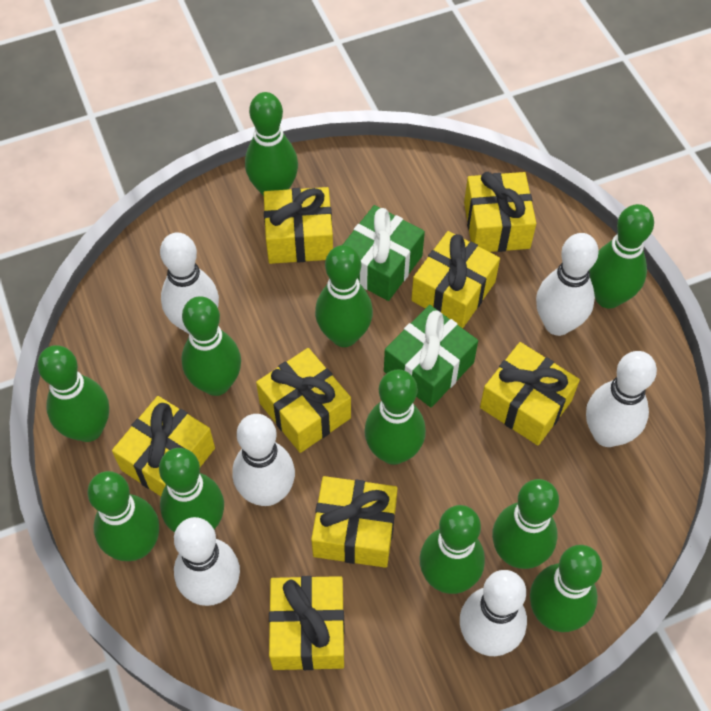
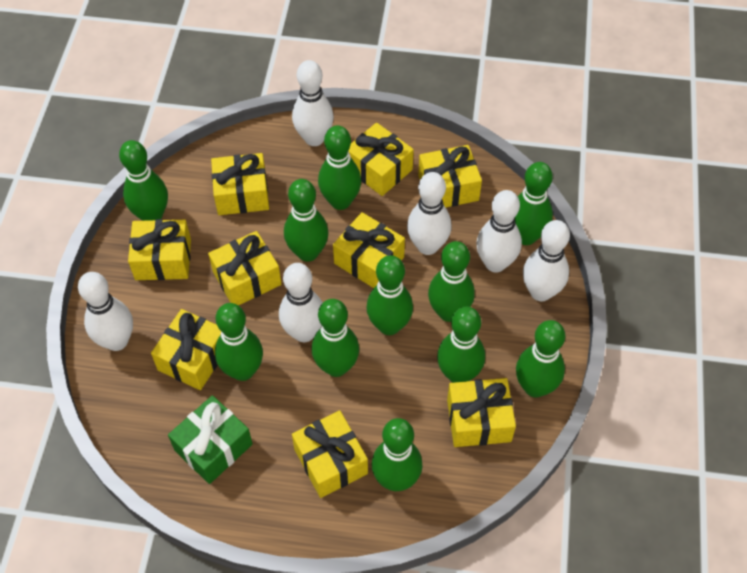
green gift: [343,205,425,301] [384,305,478,407] = 2 -> [168,395,253,484] = 1
yellow gift: [112,396,215,496] [256,348,351,453] [264,187,333,264] [269,576,345,670] [311,476,398,568] [411,231,500,328] [464,172,536,252] [480,342,580,445] = 8 -> [128,219,191,280] [151,309,221,390] [208,231,281,305] [211,153,269,215] [292,410,368,498] [333,212,405,288] [349,123,414,196] [418,145,482,208] [447,378,516,447] = 9

